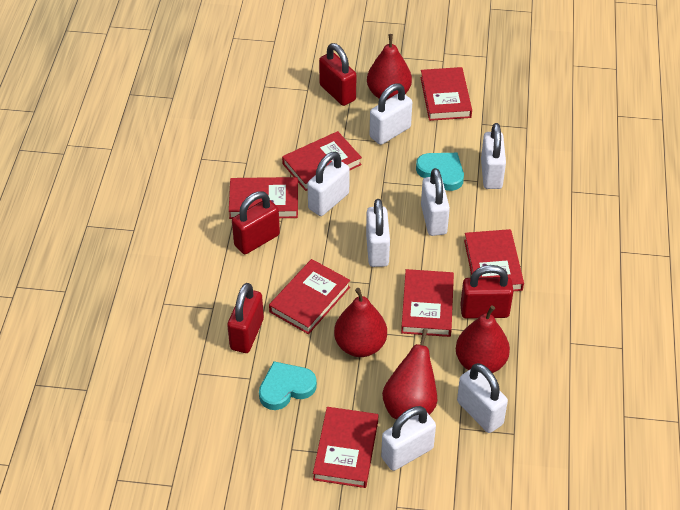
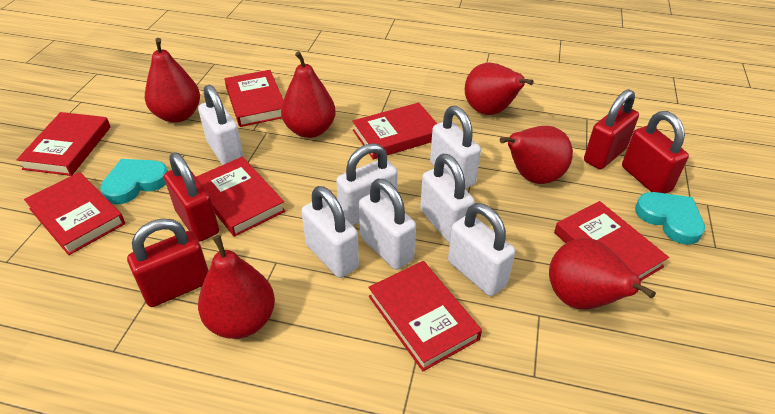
red pear: [334,288,387,357] [367,34,412,99] [382,329,437,420] [456,306,510,373] = 4 -> [145,38,200,123] [198,235,275,339] [281,51,336,138] [465,62,534,115] [500,126,573,184] [549,238,656,310] = 6

